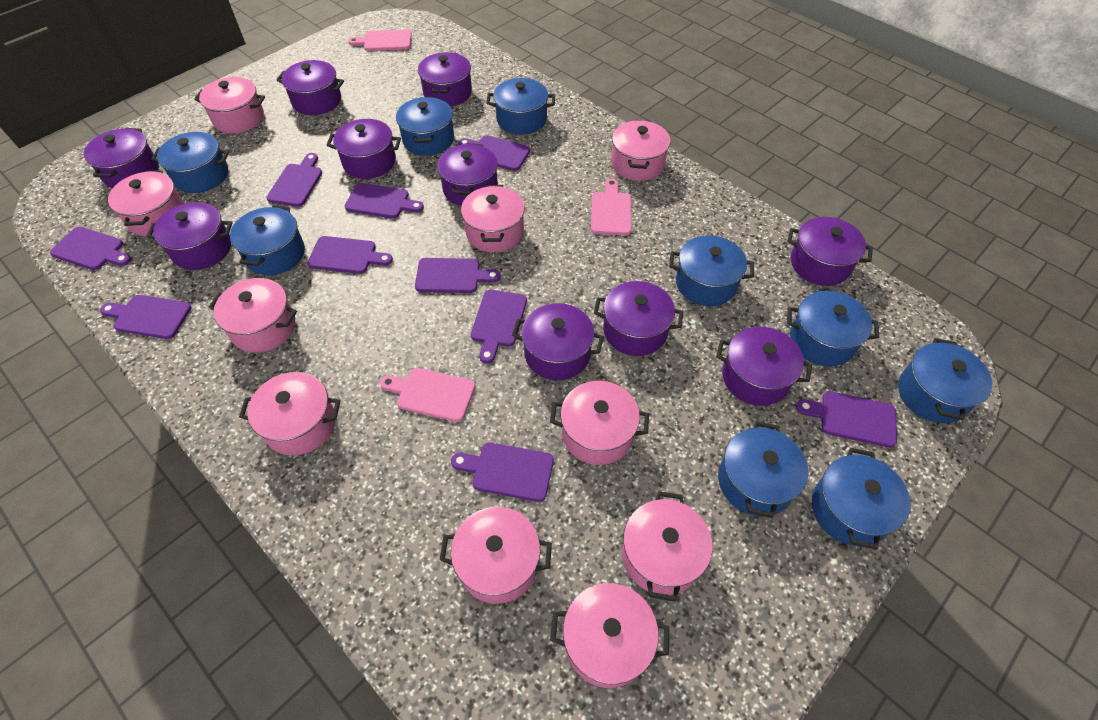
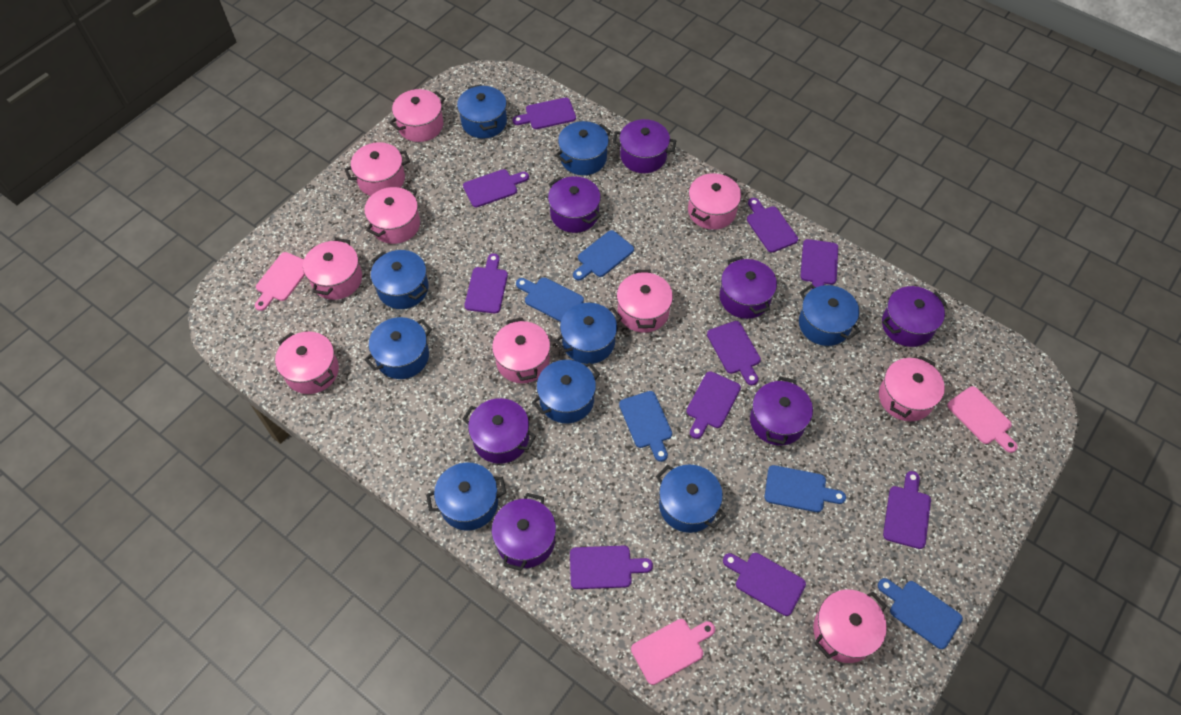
blue cutting board: none = 0 -> [516,277,584,322] [573,230,634,281] [619,391,672,462] [765,465,846,512] [878,578,963,649] = 5
purple pot: [84,128,159,188] [147,202,232,270] [276,60,344,115] [327,119,401,179] [418,52,472,106] [437,143,498,206] [512,303,604,380] [594,281,684,356] [716,327,812,406] [788,217,873,286] = 10 -> [462,398,536,464] [492,493,556,571] [548,176,601,233] [613,119,677,173] [720,256,777,319] [750,376,813,446] [882,286,947,347] = 7

